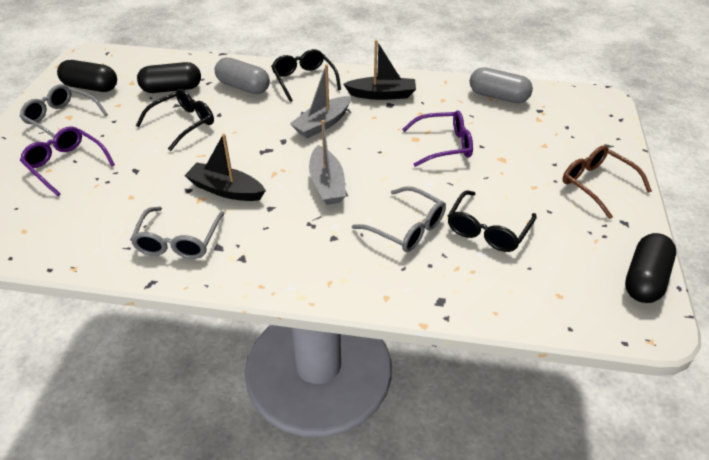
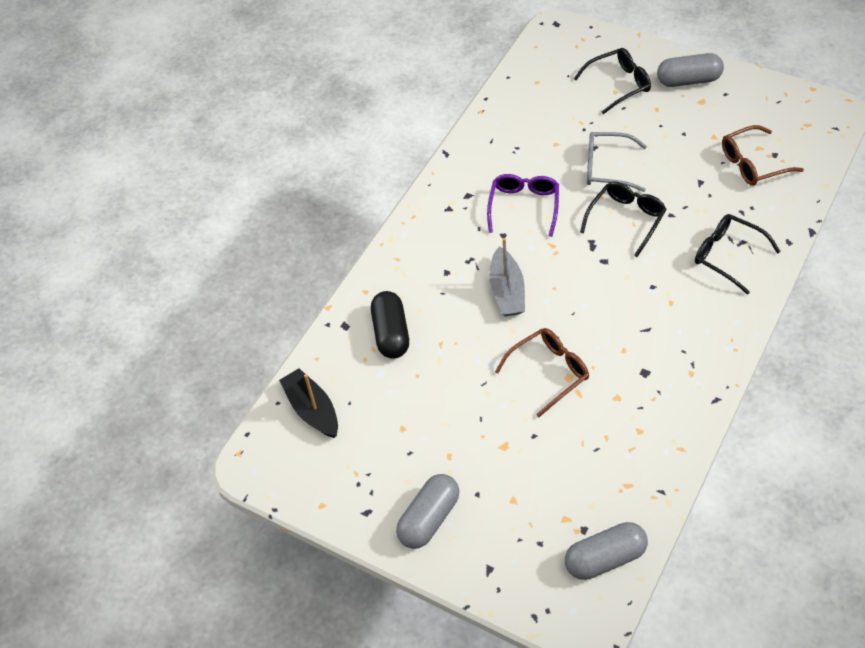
black boat: [184,134,266,201] [344,40,416,100] = 2 -> [279,368,338,438] = 1
black capsule: [57,60,117,92] [137,62,201,93] [625,233,676,303] = 3 -> [371,291,409,359] = 1
brown glasses: [562,146,652,219] = 1 -> [495,328,589,417] [722,125,804,186] = 2
grey boat: [290,64,351,138] [309,120,346,205] = 2 -> [489,238,525,316] = 1
grey capsule: [215,57,270,94] [470,67,533,103] = 2 -> [396,474,459,549] [565,522,648,580] [657,53,724,87] = 3
grey glasses: [20,84,108,138] [130,207,225,259] [352,186,446,252] = 3 -> [587,132,647,192] = 1
purple glasses: [20,126,115,196] [402,110,473,167] = 2 -> [487,174,559,237] = 1

